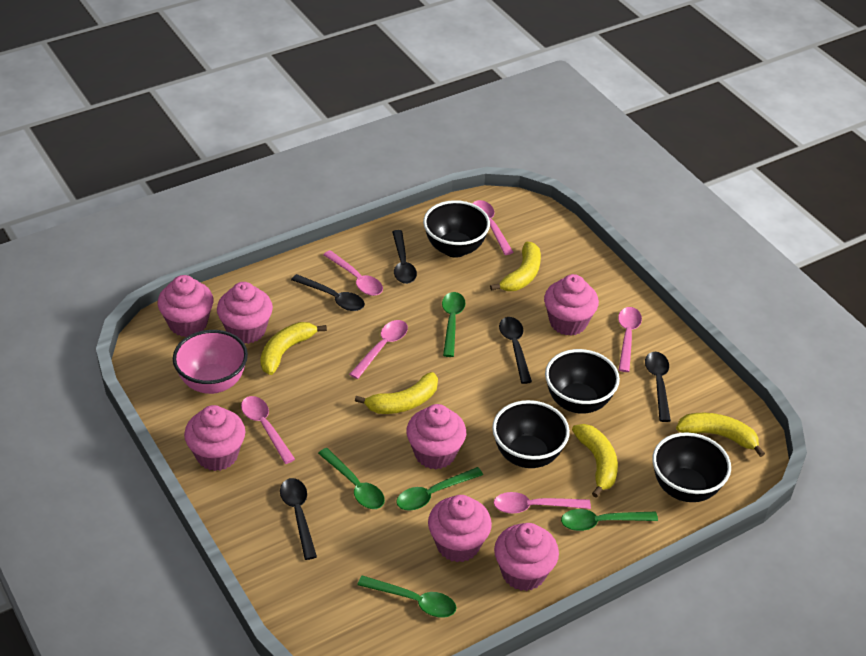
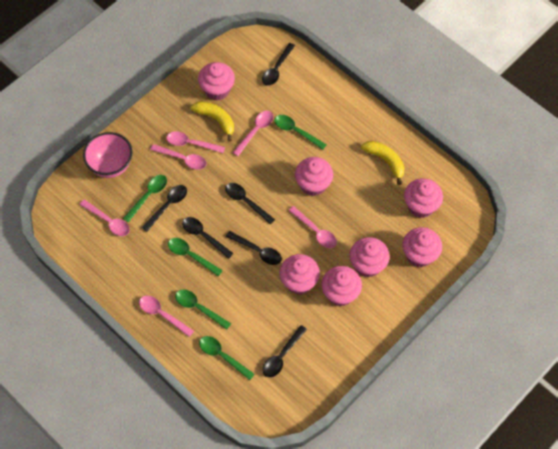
black bowl: [423,200,490,258] [492,400,570,468] [545,349,620,414] [652,432,731,502] = 4 -> none = 0
black spoon: [280,478,317,560] [291,274,365,311] [392,230,417,284] [499,317,532,384] [645,352,671,422] = 5 -> [141,185,187,232] [182,217,233,259] [225,183,275,224] [226,231,282,265] [262,43,295,86] [262,325,307,377] = 6
yellow banana: [260,322,327,375] [355,372,438,414] [490,242,541,291] [572,424,618,498] [676,413,765,457] = 5 -> [191,101,234,141] [361,141,405,185] = 2

